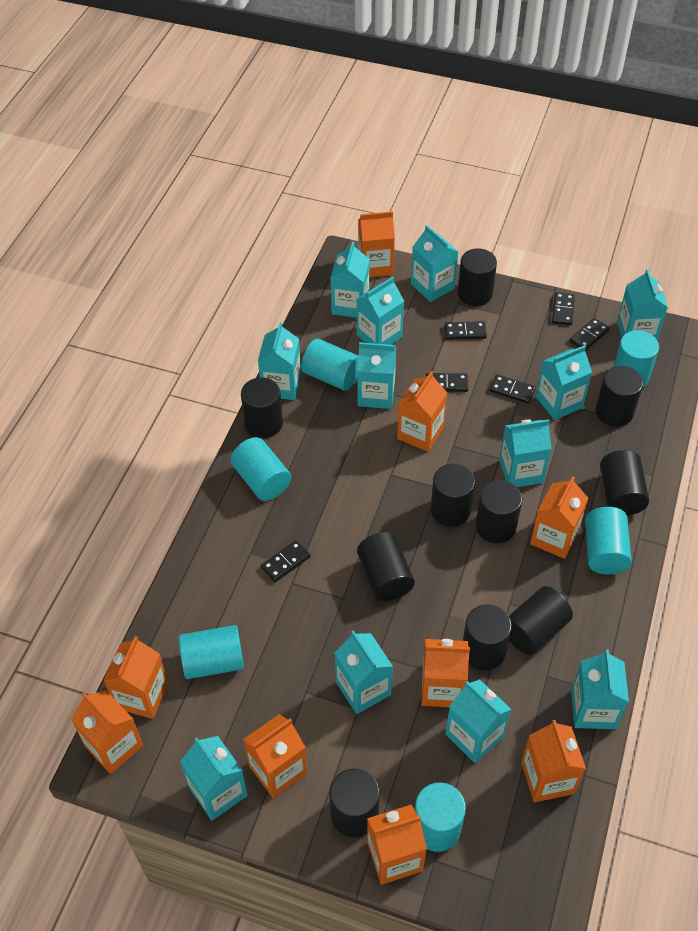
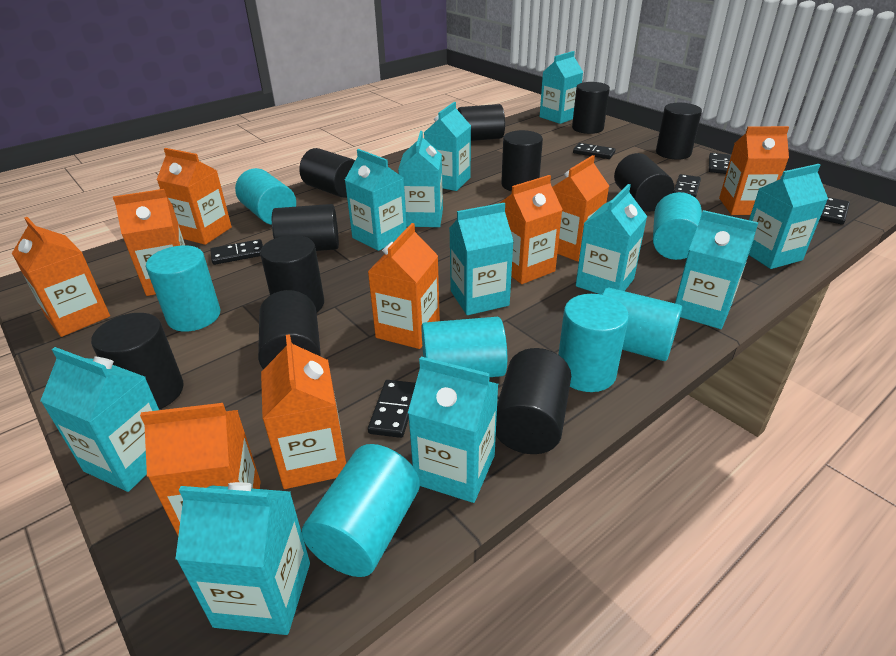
black cylinder: [241,377,283,438] [329,769,379,837] [357,532,415,601] [431,464,475,527] [458,248,497,306] [463,604,512,670] [476,480,522,543] [509,586,573,655] [595,366,643,427] [600,450,649,515] = 10 -> [91,313,184,409] [258,290,321,369] [260,235,324,312] [272,204,339,251] [299,148,355,198] [458,104,505,141] [496,348,571,454] [501,130,543,191] [572,82,610,134] [614,153,674,212] [656,103,702,160] = 11
turquoise carton: [180,736,248,821] [258,322,301,400] [330,242,370,318] [335,630,393,714] [357,277,404,345] [357,342,396,409] [411,225,458,302] [445,679,511,763] [499,419,552,487] [536,345,592,420] [571,649,629,729] [617,269,668,340] = 12 -> [40,347,159,492] [175,482,310,635] [345,149,407,251] [398,131,443,227] [408,357,498,503] [424,102,471,191] [450,203,514,315] [540,51,583,124] [576,184,647,295] [675,210,759,329] [749,164,828,269] = 11
turquoise cylinder: [179,625,244,679] [231,437,291,501] [301,338,358,391] [415,783,466,852] [585,507,632,575] [614,330,659,387] = 6 -> [146,245,221,331] [235,168,296,225] [302,444,420,577] [421,317,507,377] [558,294,629,392] [602,288,682,361] [653,192,702,260] = 7

